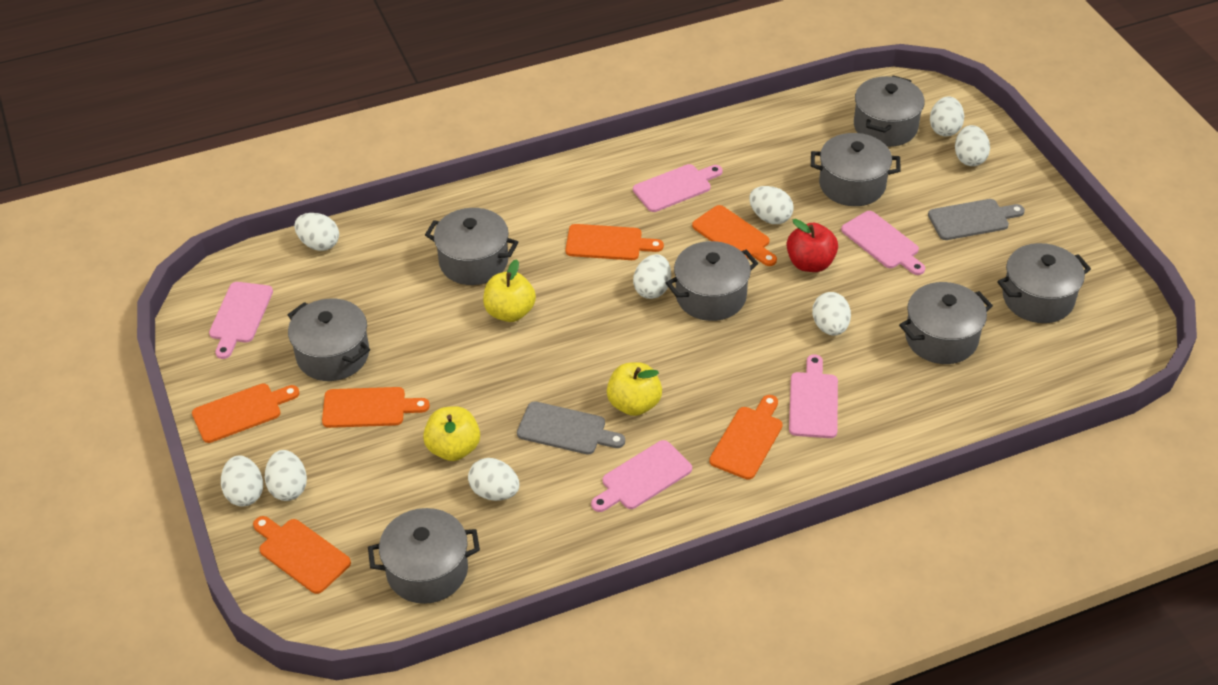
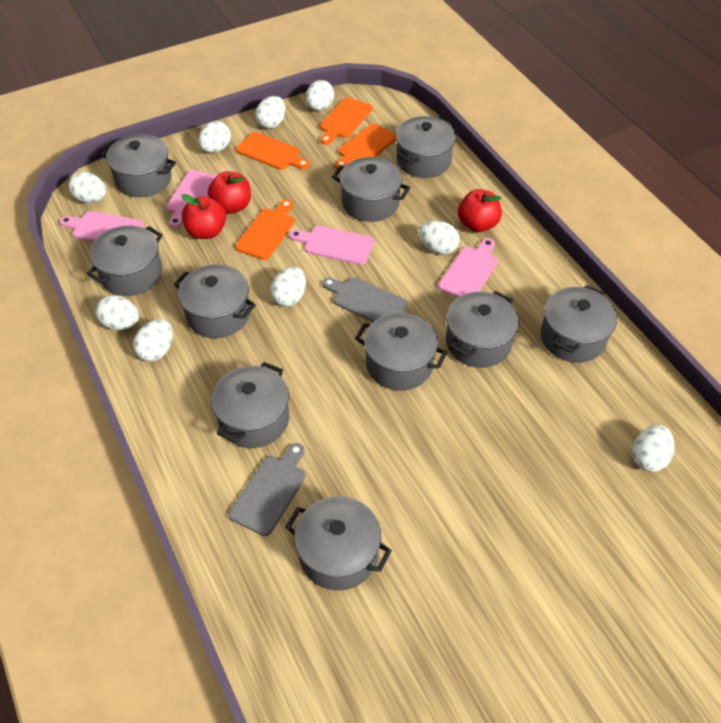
grey pot: [288,299,370,381] [368,508,480,604] [425,208,518,285] [666,241,758,321] [811,133,901,206] [854,75,925,147] [899,282,993,364] [997,243,1091,323] = 8 -> [87,226,163,296] [101,134,176,197] [174,264,256,338] [211,362,289,448] [285,496,392,591] [332,157,410,222] [355,313,447,391] [396,116,456,178] [446,291,519,368] [541,285,617,363] = 10
orange cutting board: [192,384,300,443] [253,516,351,594] [322,387,430,428] [565,224,664,260] [692,205,777,266] [709,395,783,480] = 6 -> [235,200,295,260] [236,132,310,170] [320,97,373,145] [335,123,396,170] = 4
pink cutting board: [209,282,273,359] [591,440,692,512] [633,164,723,212] [789,354,838,438] [841,211,925,275] = 5 -> [60,211,143,242] [166,170,217,228] [289,226,374,265] [438,238,498,298] = 4
red apple: [787,219,838,272] = 1 -> [181,194,226,239] [208,171,251,214] [458,189,502,232] = 3
yellow apple: [423,406,480,461] [483,259,536,322] [607,362,662,416] = 3 -> none = 0

